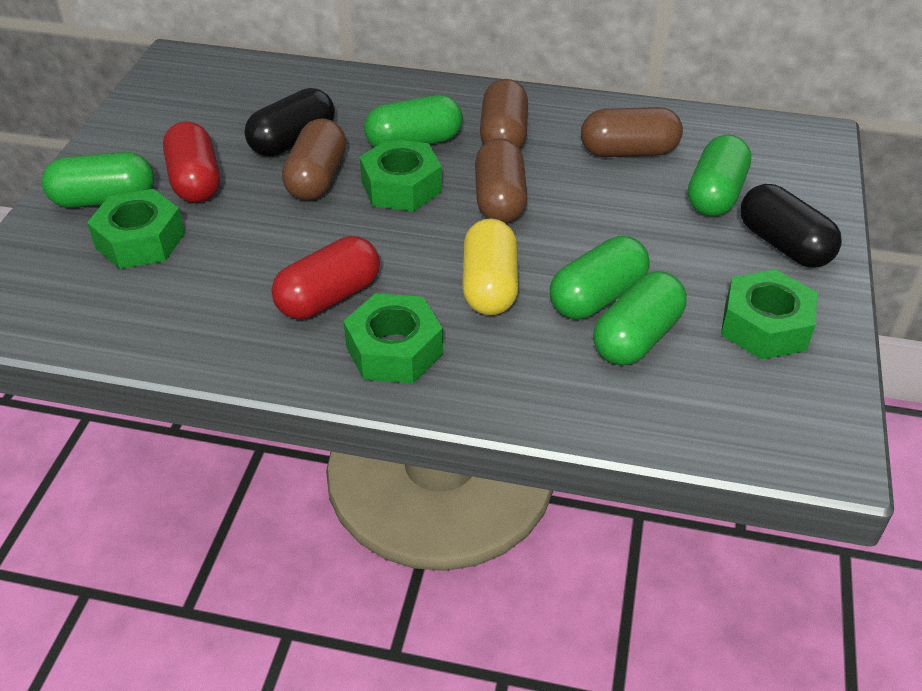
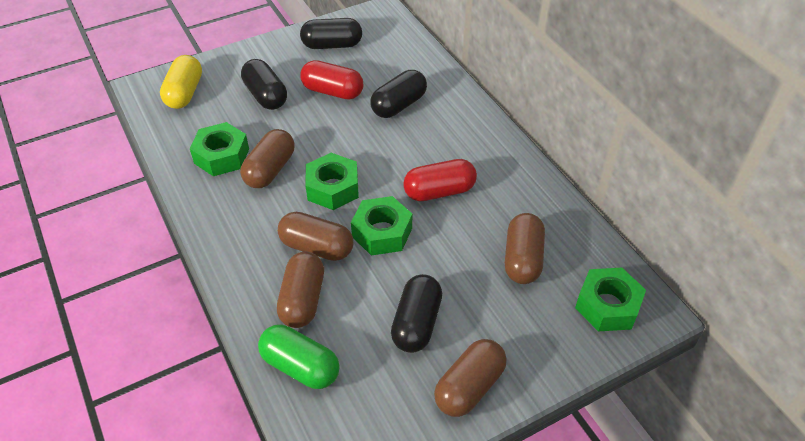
black capsule: [244,88,335,157] [740,184,842,268] = 2 -> [241,59,287,110] [300,18,362,49] [370,70,427,118] [391,274,442,353] = 4
brown capsule: [282,119,346,201] [475,138,528,223] [480,79,528,149] [581,107,683,157] = 4 -> [240,129,295,188] [277,252,324,328] [278,212,353,261] [434,339,507,417] [505,213,545,284] = 5
green capsule: [42,152,154,208] [364,95,463,148] [550,236,650,319] [593,271,687,365] [688,135,751,217] = 5 -> [258,324,340,389] = 1

